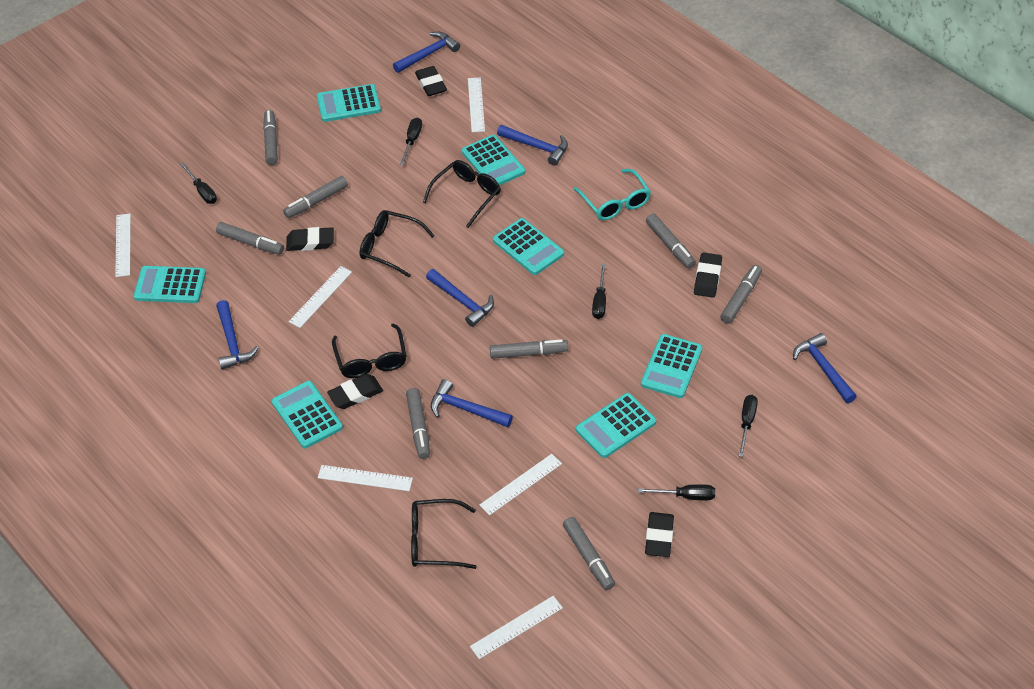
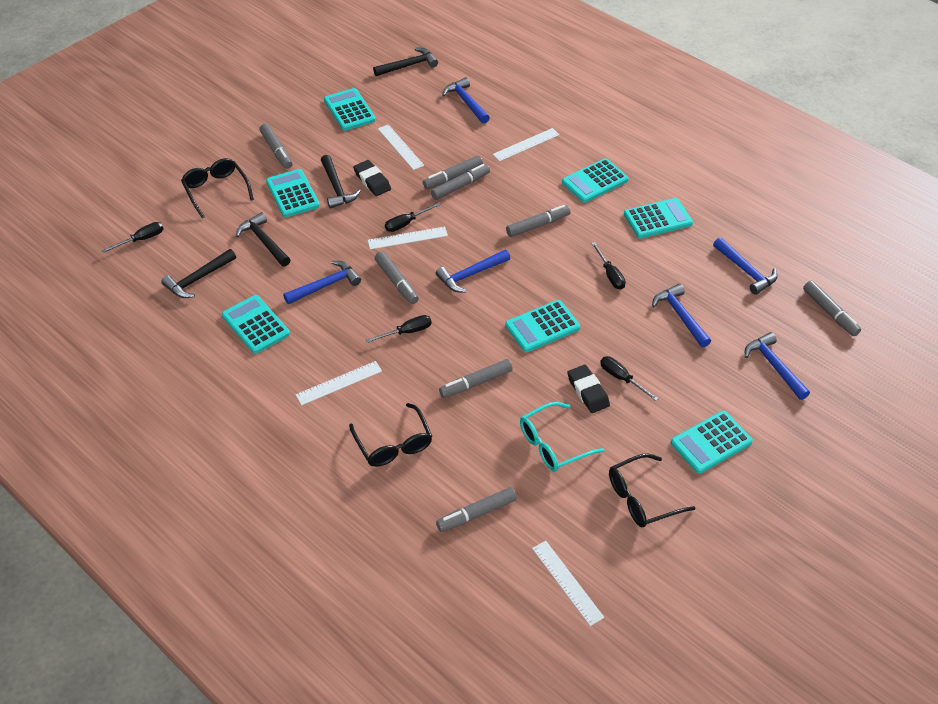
black eraser: [286,227,334,251] [327,374,383,409] [415,66,447,96] [645,512,674,557] [694,252,722,298] = 5 -> [353,160,391,196] [567,365,610,413] = 2
black glasses: [332,323,406,378] [360,210,435,278] [411,499,477,569] [423,160,501,228] = 4 -> [181,158,254,218] [349,403,432,467] [609,454,695,527] = 3
black hammer: none = 0 -> [162,249,236,298] [236,212,291,267] [321,155,361,209] [373,47,438,76] = 4
white ruler: [115,214,131,277] [288,266,352,328] [318,465,413,491] [468,77,485,132] [470,596,563,659] [480,454,562,515] = 6 -> [295,361,382,405] [367,226,448,250] [378,124,424,170] [493,128,560,162] [532,541,604,626] = 5

